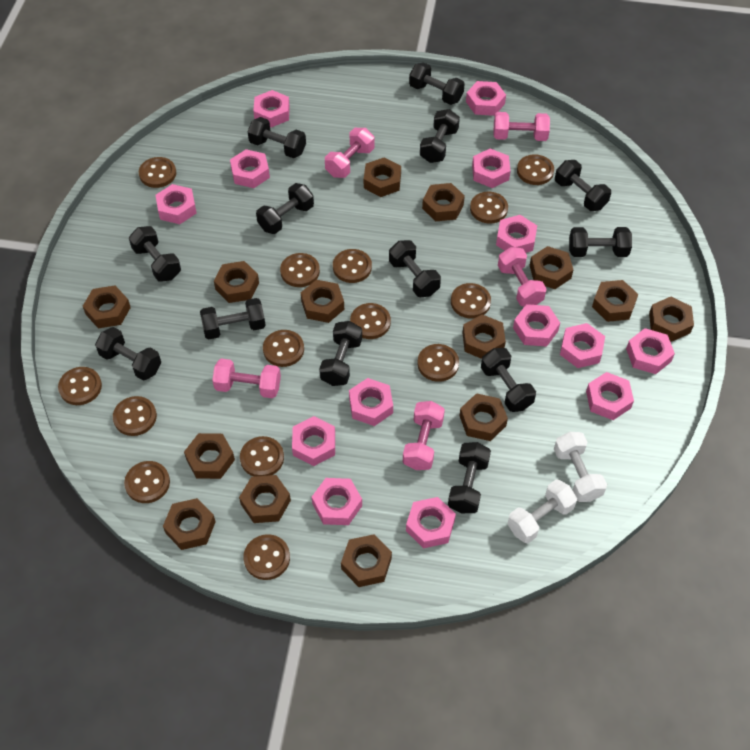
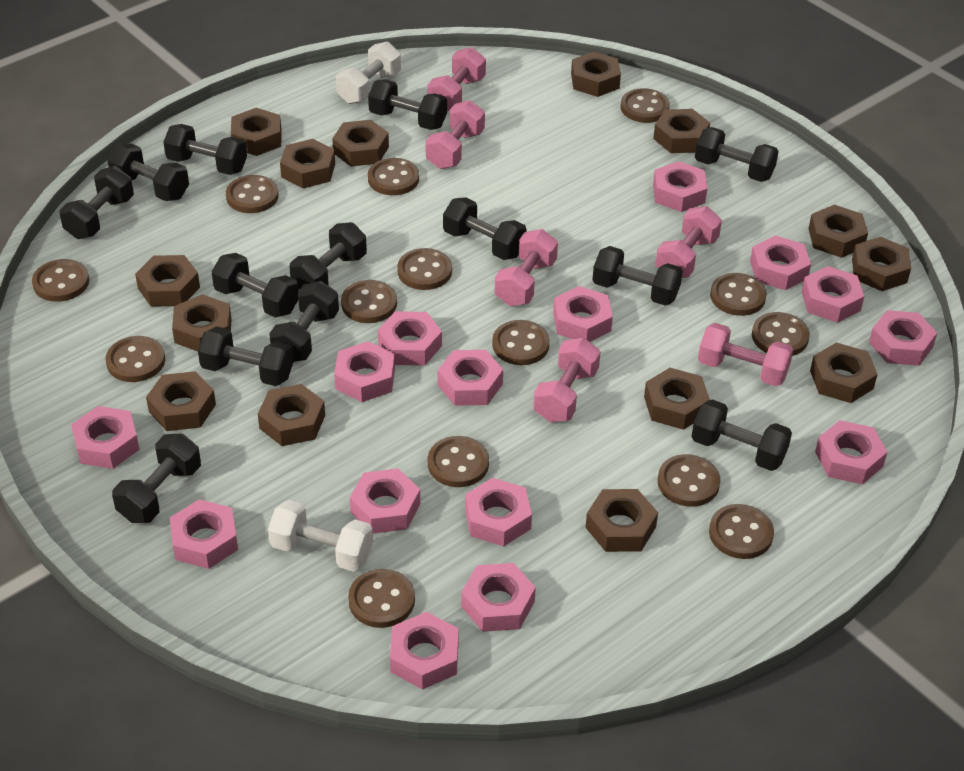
pink dumbbell: [212,358,281,398] [325,128,374,178] [403,401,445,470] [493,112,550,141] [498,247,547,307] = 5 -> [425,100,485,169] [427,47,486,111] [495,229,558,306] [533,338,601,422] [655,206,722,278] [698,323,793,386] = 6
pink nut: [155,184,196,224] [230,149,270,188] [253,90,290,128] [292,416,335,466] [312,478,362,525] [349,378,393,426] [406,497,456,548] [466,81,506,116] [472,148,510,188] [496,215,537,253] [513,304,560,347] [560,323,605,368] [586,372,634,420] [626,328,675,374] = 14 -> [71,406,140,469] [170,499,238,569] [334,341,395,402] [350,469,420,534] [378,311,442,365] [390,612,459,690] [437,350,503,406] [461,563,536,632] [465,478,532,546] [553,286,613,342] [653,161,707,212] [750,236,811,290] [802,266,864,323] [815,420,887,484] [869,310,937,366] = 15

